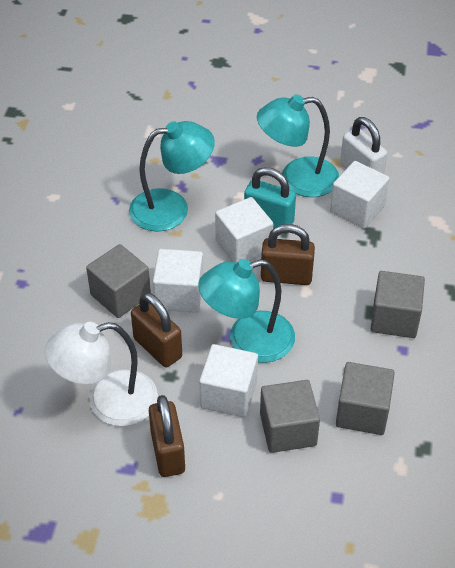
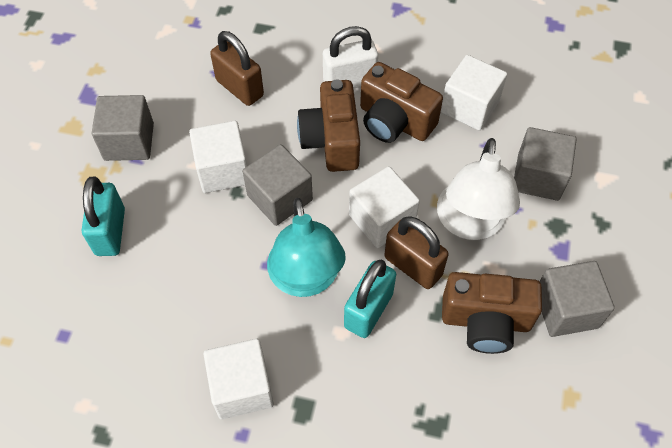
brown camera: none = 0 -> [297,79,360,172] [360,62,443,143] [442,272,542,354] = 3
brown padlock: [131,293,182,367] [149,395,185,477] [261,224,315,285] = 3 -> [210,31,264,106] [384,216,449,289] = 2
turquoise lamp: [129,121,215,232] [198,259,295,363] [257,94,339,197] = 3 -> [267,198,346,297] = 1
turquoise padlock: [244,167,296,229] = 1 -> [82,177,125,256] [344,260,396,338] = 2

